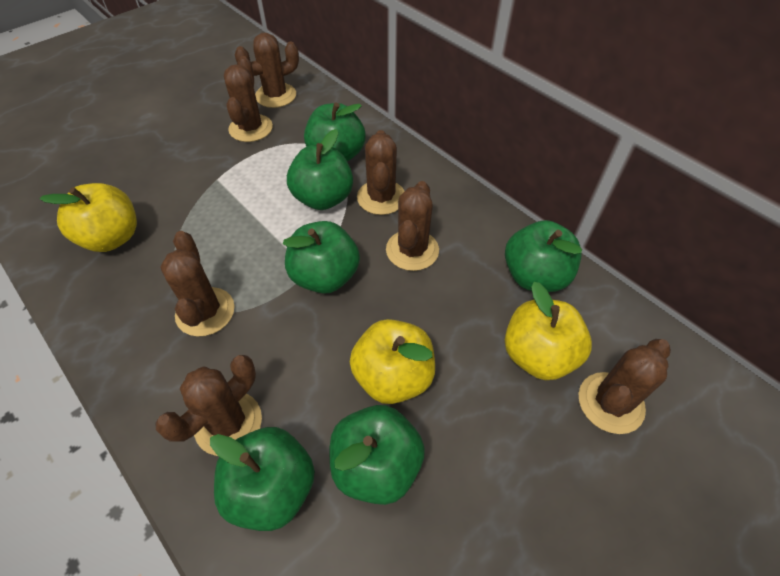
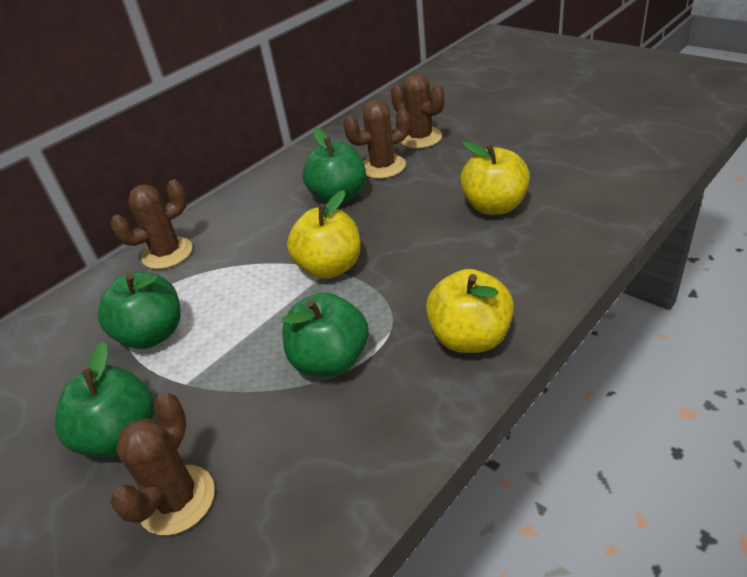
brown cactus: [156,355,262,456] [160,231,235,337] [224,56,273,142] [235,33,299,108] [357,130,405,215] [386,181,439,271] [579,339,671,434] = 7 -> [110,393,215,535] [111,179,192,269] [343,100,410,179] [391,73,444,149] = 4
green apple: [210,427,315,531] [283,221,360,294] [287,129,353,210] [304,102,366,162] [330,405,425,505] [505,220,582,292] = 6 -> [55,341,155,457] [98,272,181,349] [282,293,368,377] [303,128,366,203] = 4

